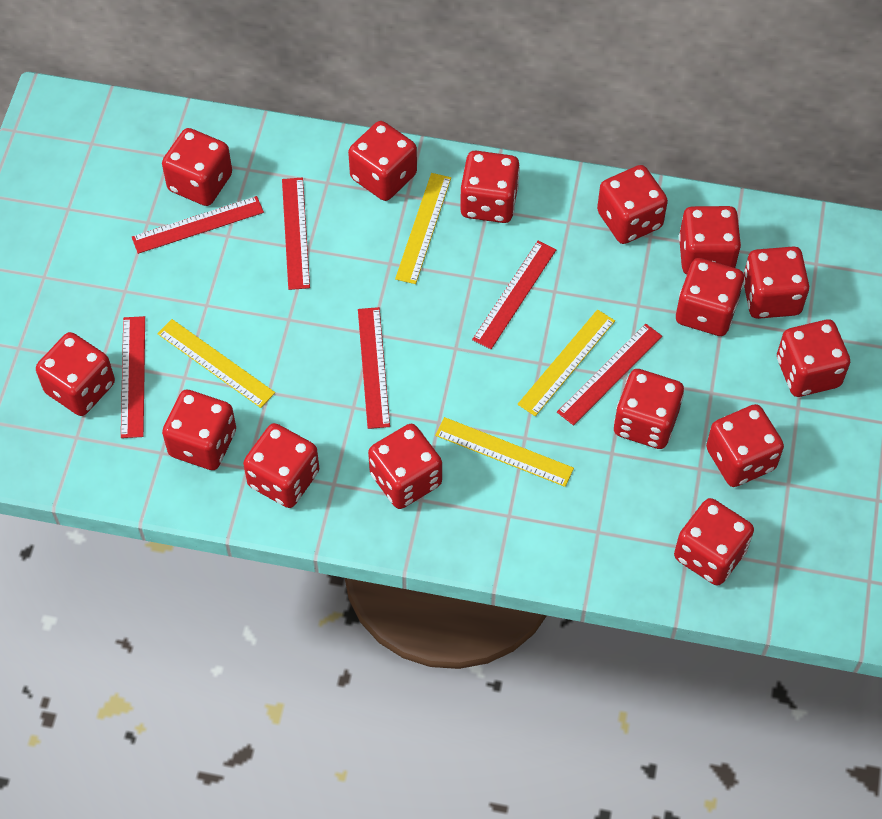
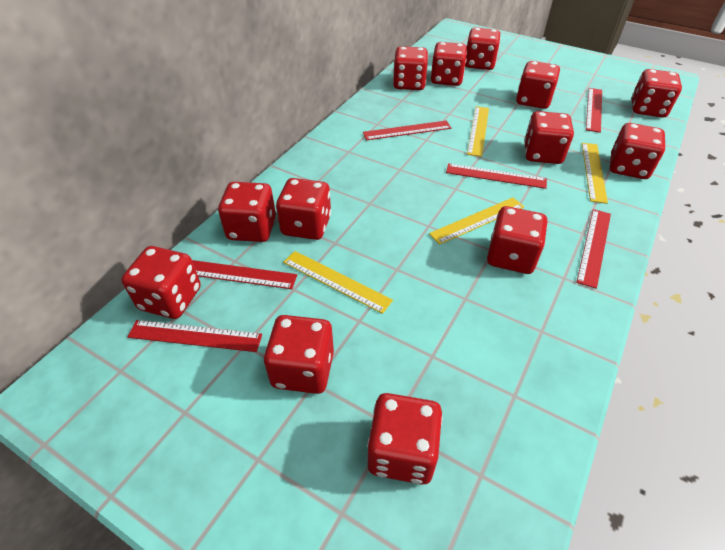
red dice: [36,332,115,416] [162,128,232,206] [162,390,236,470] [243,423,320,508] [348,121,417,201] [368,424,442,509] [460,151,520,223] [597,165,668,244] [614,369,684,449] [674,498,754,586] [676,258,744,336] [679,206,741,274] [706,404,784,487] [744,246,809,319] [777,319,850,397] = 15 -> [121,246,201,319] [218,182,276,242] [264,315,334,394] [276,178,331,240] [367,393,443,485] [393,46,428,90] [431,42,467,86] [465,28,500,70] [487,206,547,274] [516,61,560,109] [524,111,574,164] [610,123,665,179] [632,69,682,118] = 13

